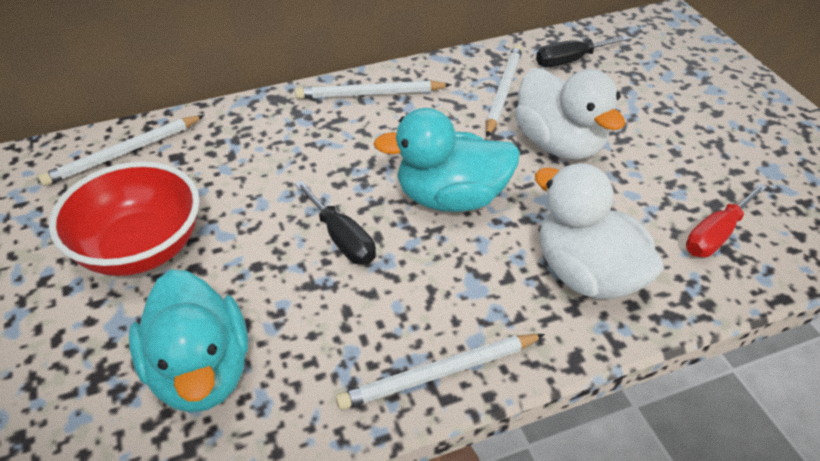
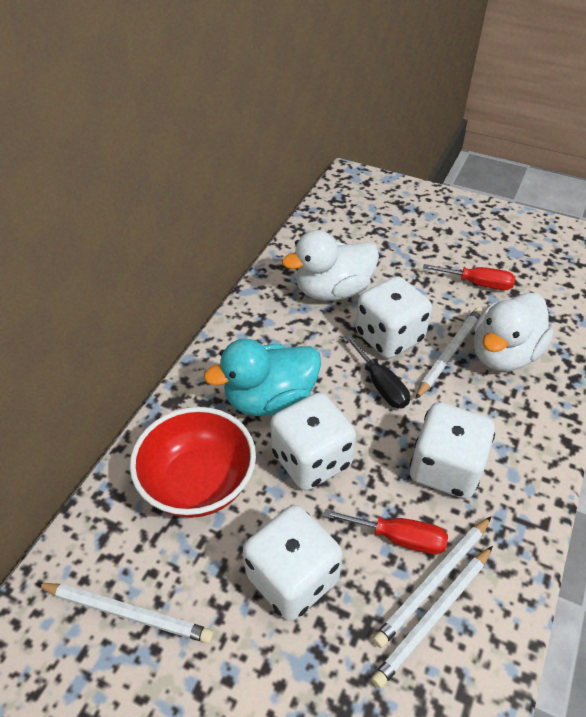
black screwdriver: [295,180,376,265] [536,35,630,67] = 2 -> [345,334,410,409] = 1
red screwdriver: [686,183,767,257] = 1 -> [323,509,448,555] [423,264,515,290] = 2
turquoise duck: [129,269,248,413] [374,108,520,212] = 2 -> [204,339,321,416] = 1
white dice: none = 0 -> [243,505,342,621] [271,392,356,490] [356,276,432,359] [410,402,495,499] = 4

